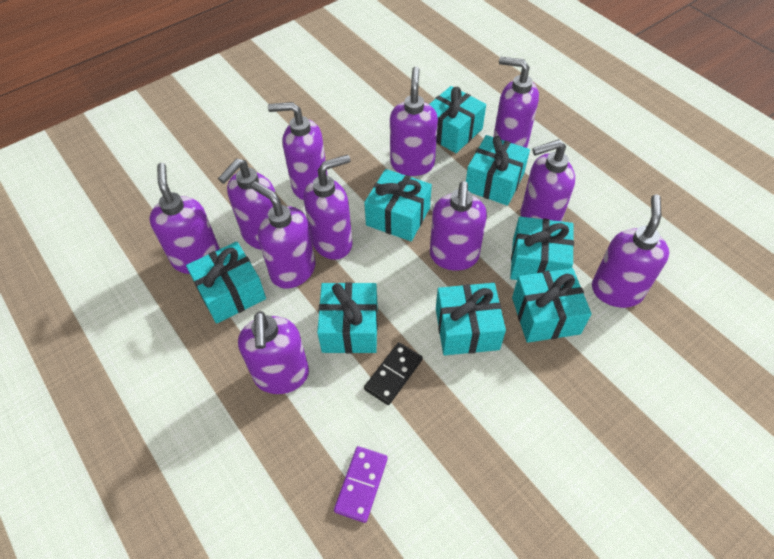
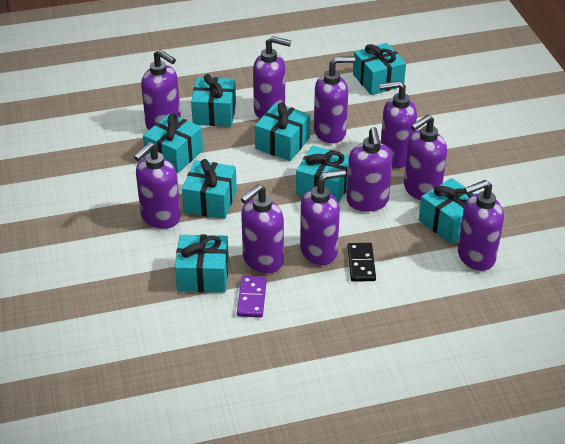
purple soap dispenser: [149,163,220,274] [218,158,275,250] [238,311,309,394] [251,181,316,289] [268,102,328,200] [304,154,353,260] [390,67,438,176] [430,181,487,271] [493,57,539,148] [520,139,575,221] [592,194,669,308] = 11 -> [134,142,181,229] [141,49,181,130] [241,184,284,273] [253,36,291,119] [300,169,346,265] [314,56,355,143] [347,127,392,211] [379,80,417,168] [404,114,447,200] [458,180,504,271] = 10

